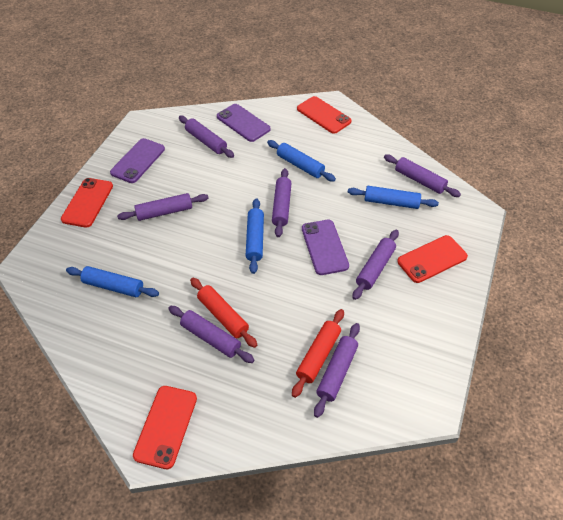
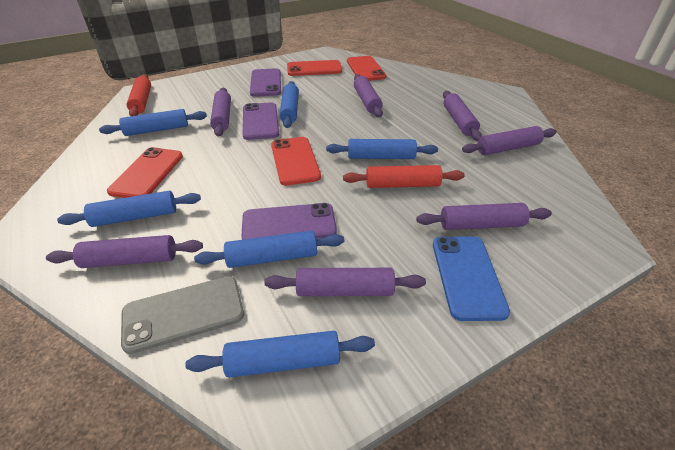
blue phone: none = 0 -> [433,236,510,321] = 1
blue rolling pin: [66,266,159,297] [245,198,264,274] [267,140,336,182] [348,186,439,209] = 4 -> [57,191,201,227] [99,109,207,136] [185,331,375,378] [194,231,344,268] [279,81,299,128] [326,139,438,159] = 6
grey phone: none = 0 -> [121,276,244,354] = 1

